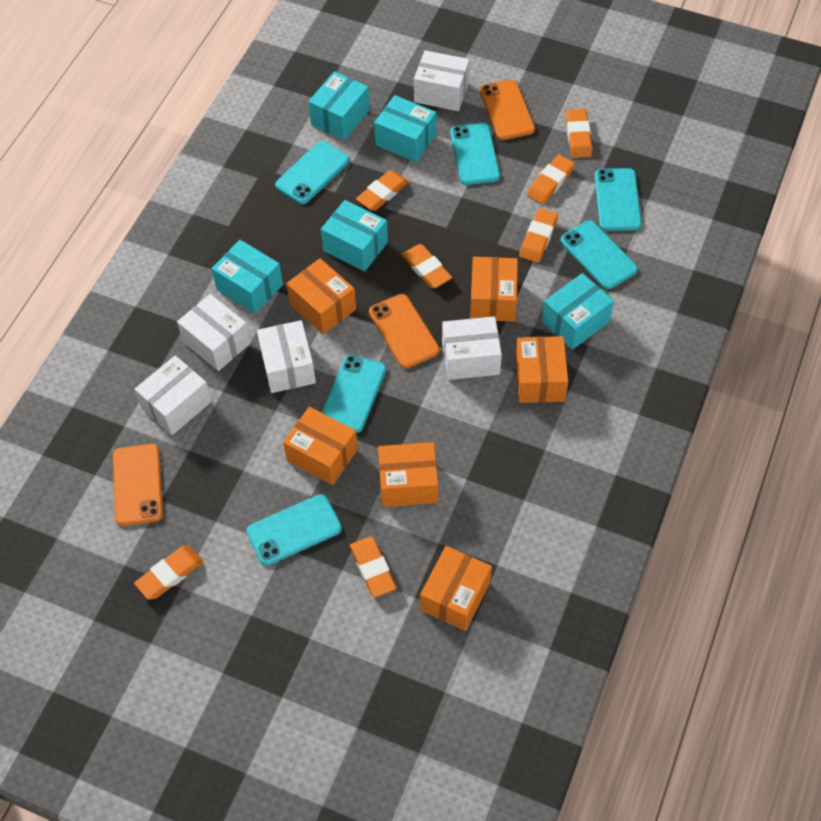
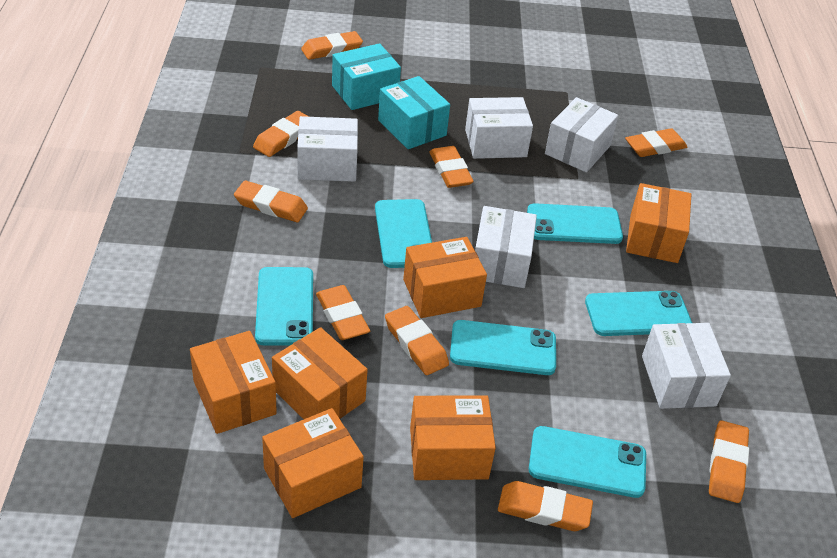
orange eraser: [134,546,203,600] [350,536,396,597] [356,170,409,211] [402,244,452,288] [519,208,558,263] [527,155,575,204] [566,109,592,158] = 7 -> [234,181,308,222] [253,111,309,157] [301,31,363,60] [316,285,370,340] [385,306,449,375] [429,146,474,188] [498,481,593,531] [625,128,687,157] [709,420,749,503] = 9
orange phone: [113,444,163,526] [369,294,440,368] [480,79,535,140] = 3 -> none = 0
turquoise box: [212,240,283,314] [308,71,370,140] [321,200,388,272] [374,95,436,162] [542,273,614,350] = 5 -> [332,43,401,110] [378,76,450,149] = 2

